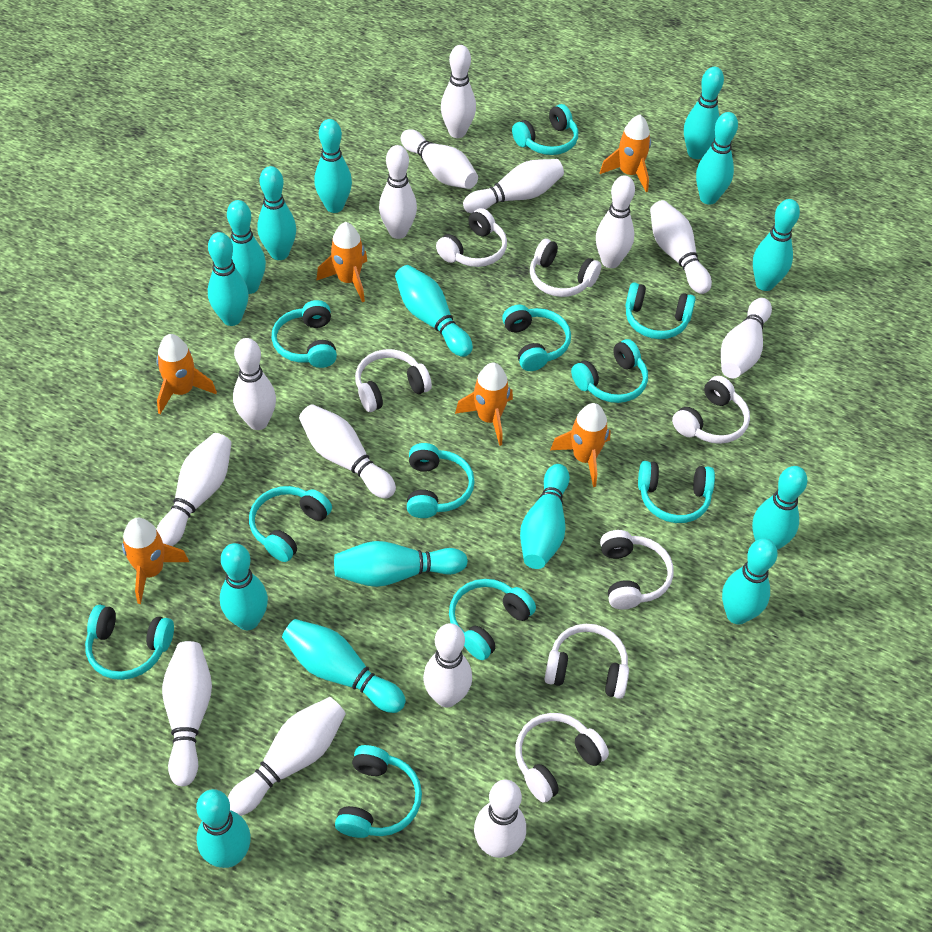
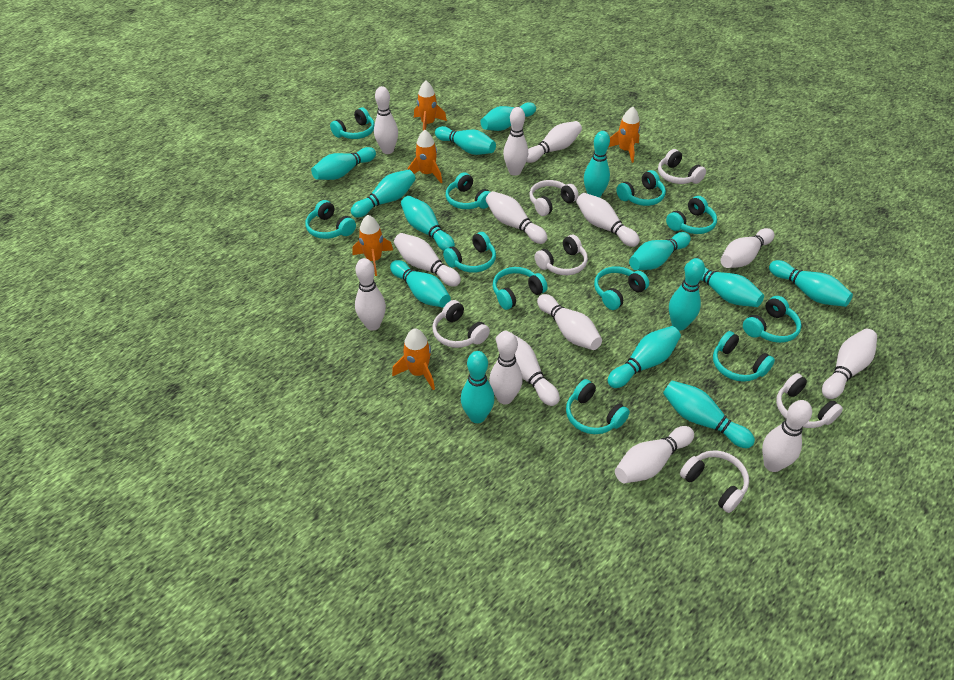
orange rocket: [122,518,189,604] [156,334,217,414] [316,222,367,302] [455,363,513,446] [550,403,611,487] [600,115,651,192] = 6 -> [353,215,393,276] [392,328,435,390] [407,130,442,183] [414,81,447,130] [609,107,640,163] = 5
turquoise bowling pin: [196,789,251,868] [208,232,249,326] [220,543,268,630] [227,200,266,294] [257,166,296,260] [282,619,406,713] [314,119,352,213] [334,541,468,587] [395,265,473,357] [520,464,570,569] [684,67,724,159] [696,112,738,205] [722,538,778,625] [752,466,807,550] [753,199,800,291] = 15 -> [311,147,376,180] [351,170,416,218] [390,260,451,308] [401,196,455,251] [435,126,496,155] [461,351,495,423] [481,102,536,131] [584,131,610,198] [608,326,681,388] [629,232,691,270] [663,380,755,448] [669,258,705,330] [684,263,764,307] [769,260,853,307] = 14
white headphones: [355,349,432,412] [436,208,507,267] [515,713,609,802] [530,239,602,297] [545,624,629,699] [600,530,674,610] [672,376,750,444] = 7 -> [433,300,490,348] [530,180,579,216] [535,235,588,275] [658,149,706,184] [680,450,749,513] [776,373,843,428] = 6

